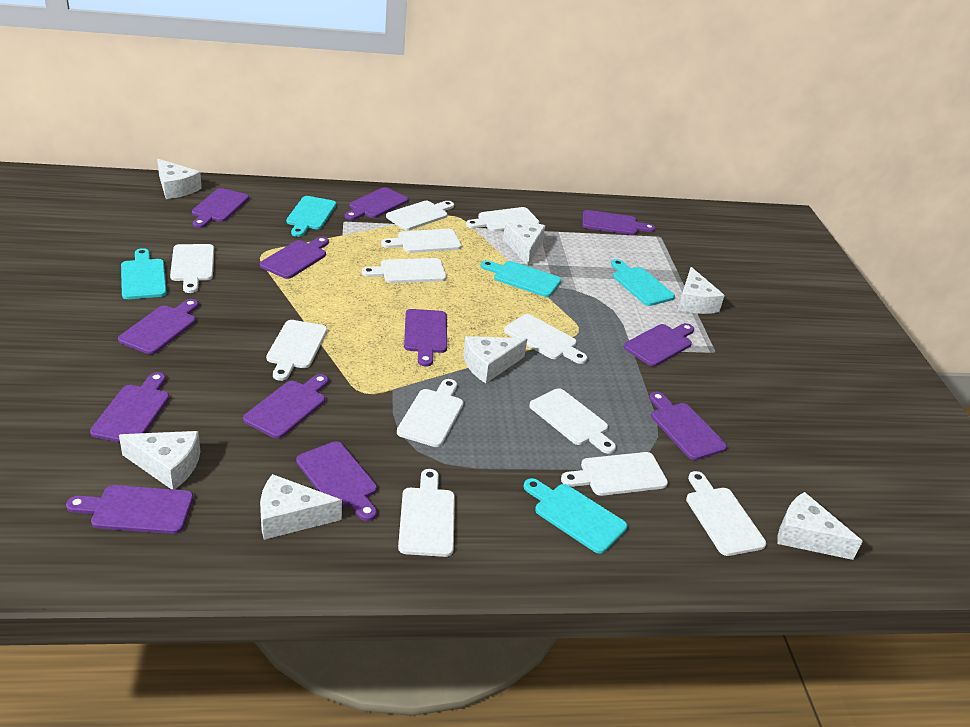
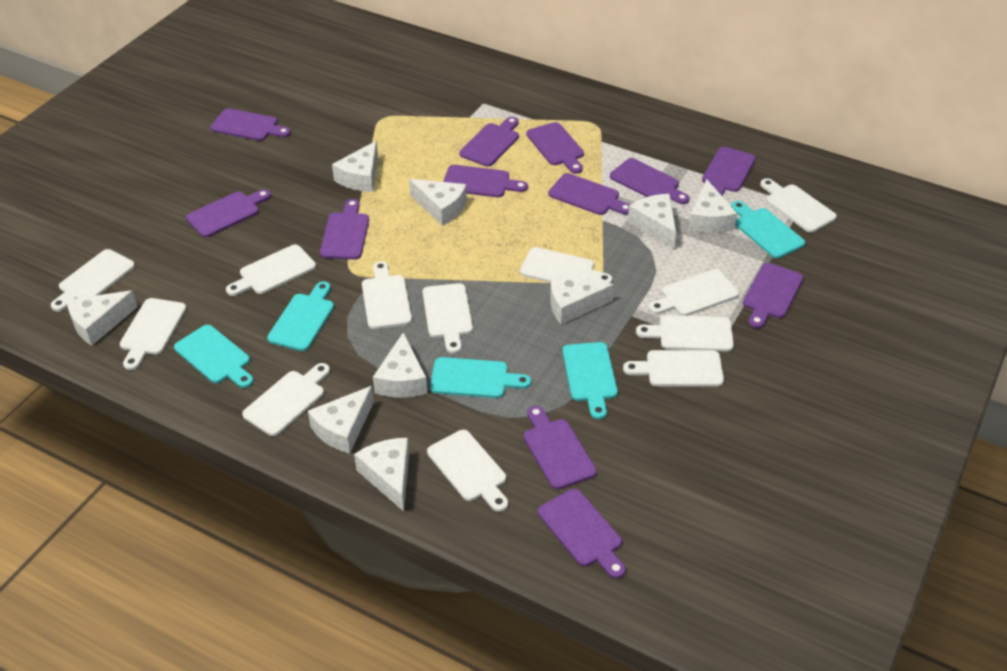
white cheese: [119,431,200,489] [157,159,202,199] [260,474,342,540] [463,336,527,383] [503,222,545,266] [678,267,725,314] [777,492,863,560] = 7 -> [67,290,137,346] [308,386,374,453] [332,141,378,192] [354,438,409,511] [373,332,427,397] [409,179,467,226] [550,274,614,324] [628,194,676,249] [688,180,737,233] = 9

